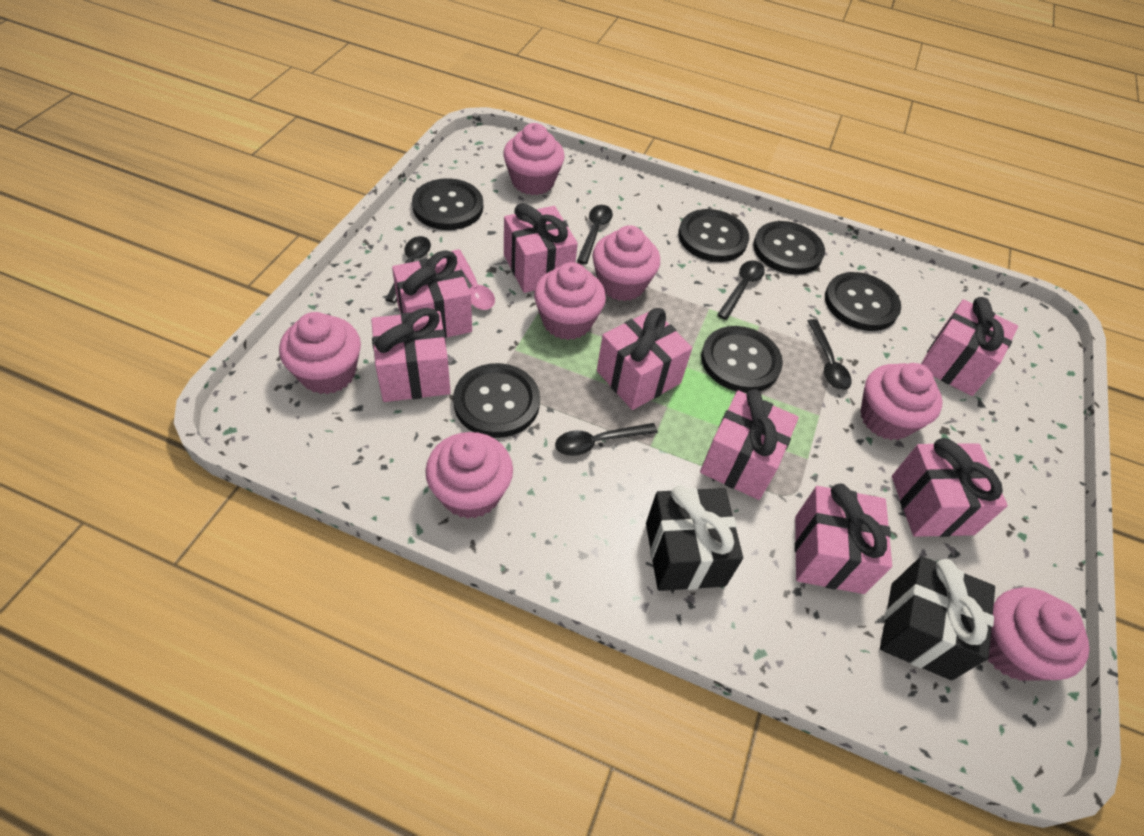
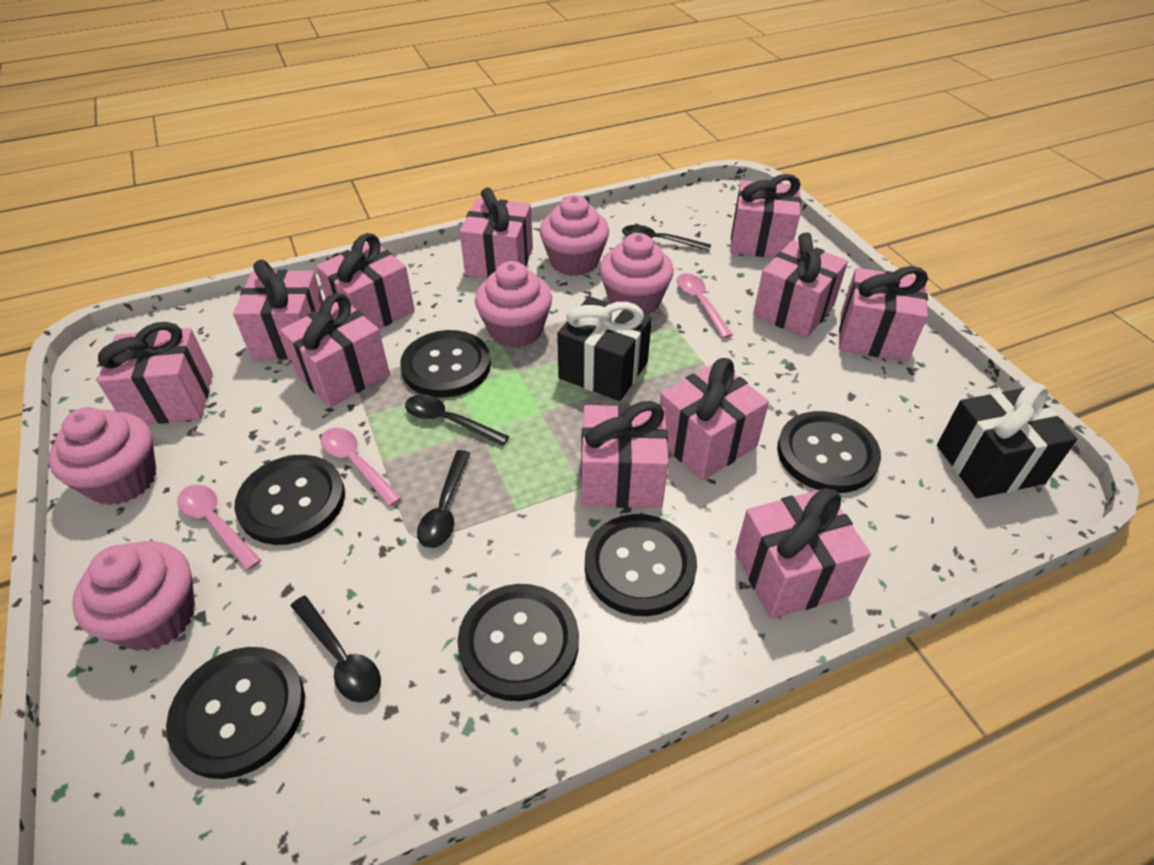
black spoon: [385,236,431,303] [555,423,658,456] [577,205,613,264] [717,261,765,320] [808,319,851,390] = 5 -> [291,596,381,703] [405,394,510,446] [417,450,470,548] [622,225,711,251] = 4
pink cupcake: [279,312,361,394] [425,432,513,519] [503,123,565,195] [534,262,606,340] [592,225,660,301] [860,363,943,440] [988,587,1090,681] = 7 -> [48,407,157,505] [72,541,195,651] [475,261,552,348] [539,195,609,276] [599,233,674,315] = 5
pink gift: [371,308,451,402] [392,250,472,338] [504,203,578,293] [597,308,692,410] [700,389,799,500] [795,483,892,594] [892,438,1008,537] [921,297,1018,396] = 8 -> [97,322,213,424] [233,260,323,359] [280,293,390,407] [316,233,415,329] [460,188,533,278] [581,401,668,508] [660,358,769,481] [730,174,801,258] [735,488,871,619] [753,232,848,338] [839,266,928,362] = 11
pink spoon: [451,250,495,310] = 1 -> [177,484,261,570] [321,428,402,507] [677,273,733,338] = 3

